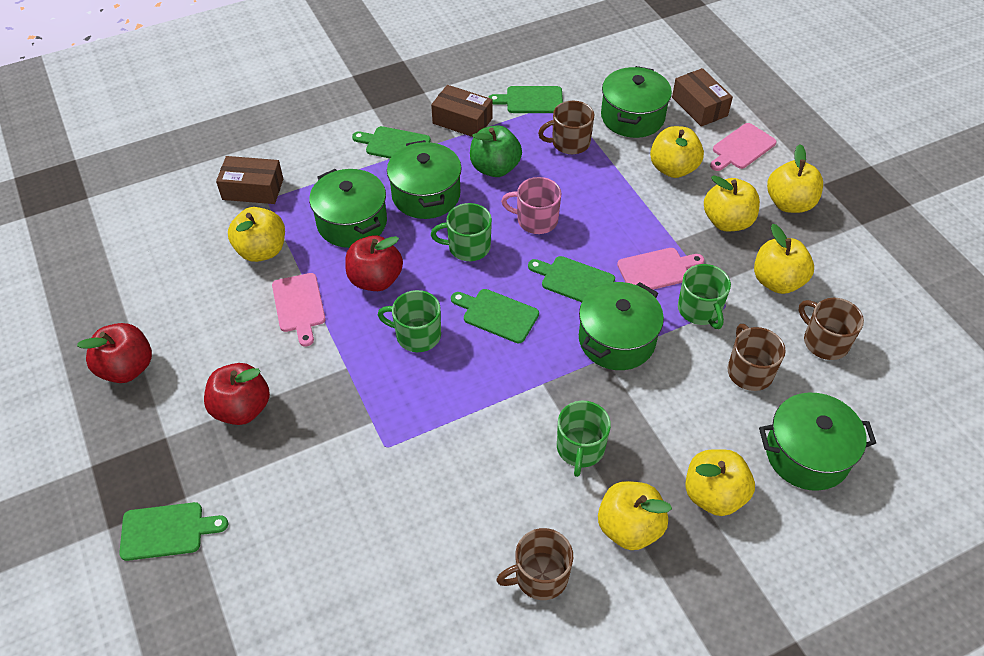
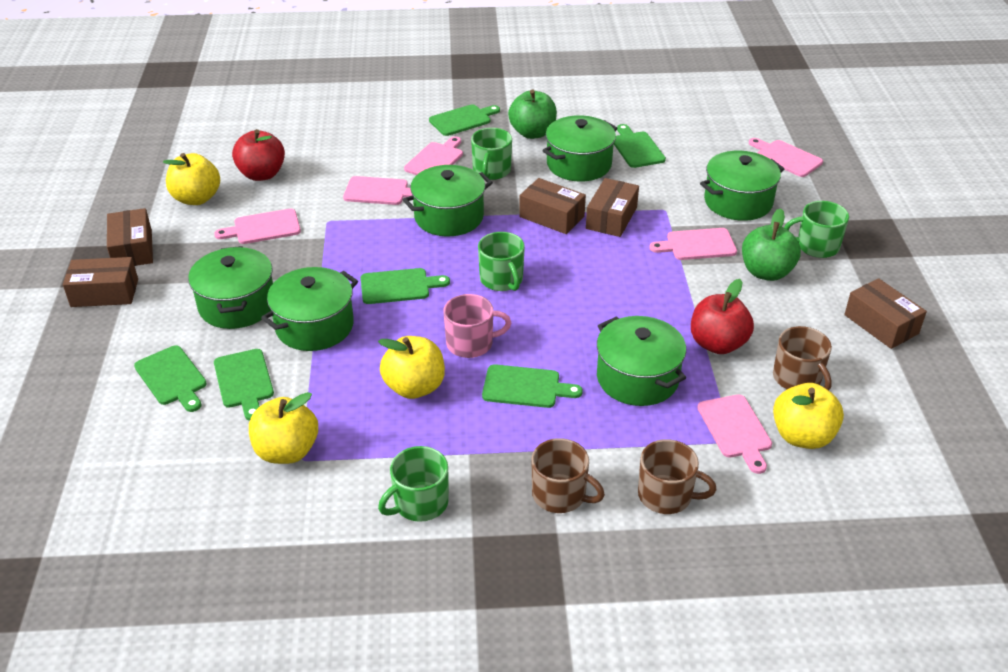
brown box: [216,156,283,204] [431,85,493,137] [672,68,733,127] = 3 -> [63,257,138,307] [107,208,153,266] [519,178,586,234] [586,178,639,237] [844,278,927,349] = 5
brown mug: [497,528,573,600] [538,101,594,154] [728,324,786,391] [799,298,864,360] = 4 -> [531,438,605,513] [638,439,717,514] [773,326,832,390] = 3
green apple: [470,126,522,177] = 1 -> [508,89,557,139] [742,208,801,281] = 2
green cutting board: [119,502,228,561] [352,126,431,158] [451,289,539,343] [488,86,563,113] [528,256,615,302] = 5 -> [134,345,207,412] [214,349,274,421] [361,268,450,304] [429,104,500,136] [482,364,583,408] [614,124,666,168] = 6
green pot: [309,169,387,248] [387,140,462,219] [579,282,664,370] [601,66,672,138] [759,393,876,491] = 5 -> [188,246,273,329] [261,267,358,351] [403,165,493,236] [542,115,617,182] [597,316,686,406] [700,151,784,221] = 6
pink cutting board: [272,273,326,347] [617,248,704,290] [710,123,777,171] = 3 -> [214,209,301,244] [343,176,412,205] [404,136,463,175] [649,228,737,260] [697,394,772,474] [749,138,823,177] = 6
red apple: [77,323,152,383] [204,363,270,425] [345,235,403,291] = 3 -> [232,129,285,181] [691,279,754,354] = 2
yellow apple: [228,207,285,262] [598,481,672,550] [650,126,704,178] [685,449,755,516] [704,176,760,231] [754,224,814,294] [767,144,823,213] = 7 -> [163,153,220,205] [249,392,318,464] [378,336,445,399] [773,383,844,449] = 4

